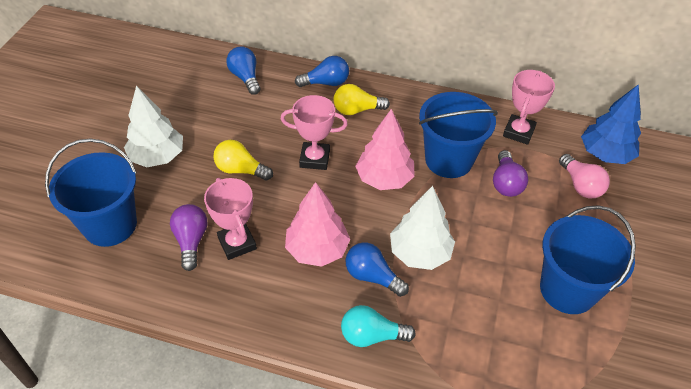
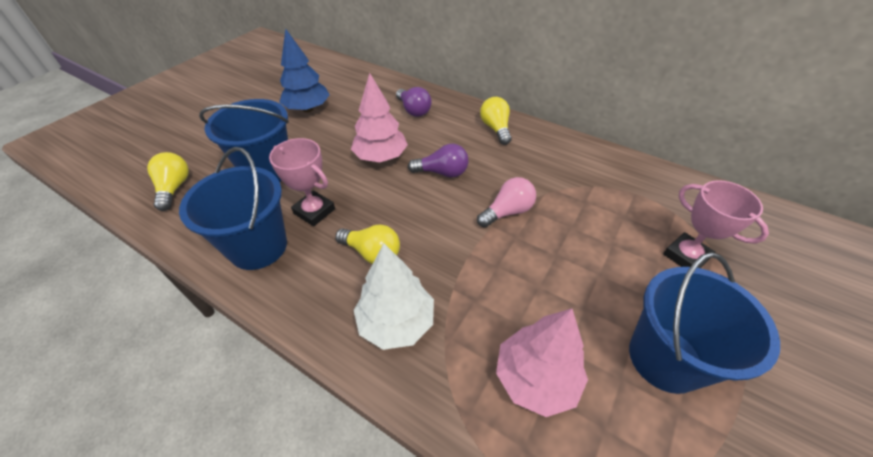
blue light bulb: [226,46,260,95] [295,56,349,87] [346,242,409,297] = 3 -> none = 0
pink trophy: [204,178,257,260] [281,95,348,170] [503,70,555,145] = 3 -> [269,138,335,226] [663,180,769,268] = 2
turquoise light bulb: [341,305,416,347] = 1 -> none = 0
white tree: [124,86,183,167] [390,186,455,270] = 2 -> [354,243,434,350] = 1
yellow light bulb: [213,140,273,181] [334,84,390,115] = 2 -> [147,152,189,211] [335,225,400,264] [480,97,512,145] = 3

